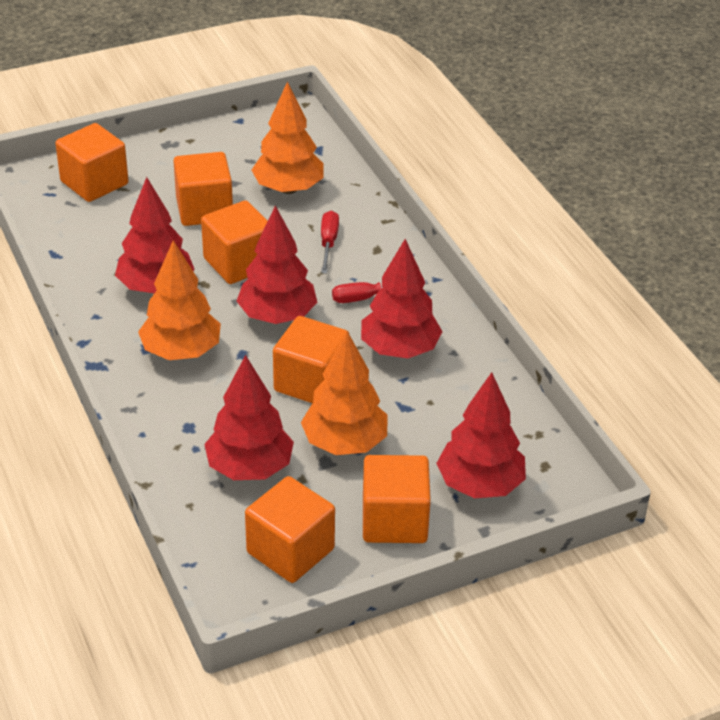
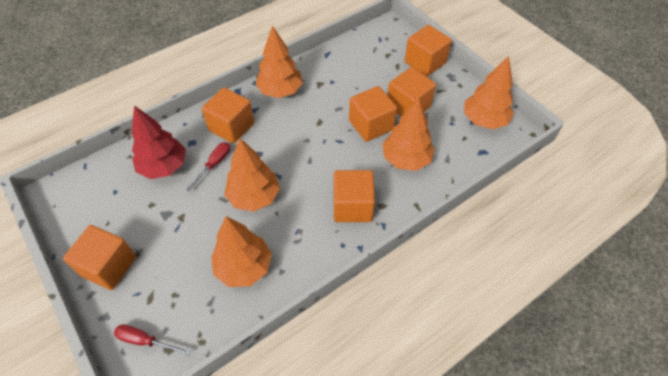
orange tree: [138,240,221,360] [251,82,324,194] [301,331,388,455] = 3 -> [211,216,272,287] [224,138,280,211] [255,25,303,98] [382,98,435,171] [464,56,514,129] = 5
red tree: [115,177,195,293] [204,355,294,480] [237,206,317,324] [361,239,443,358] [436,372,526,498] = 5 -> [132,105,186,179] = 1

